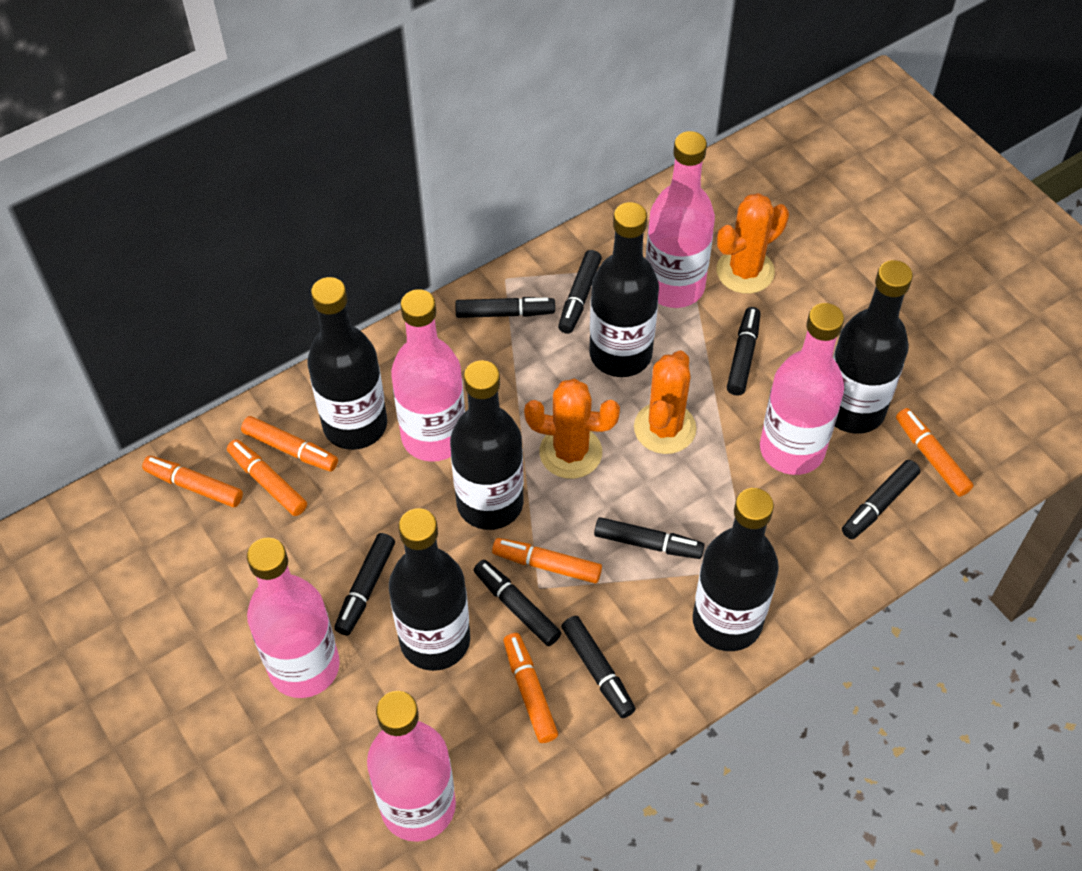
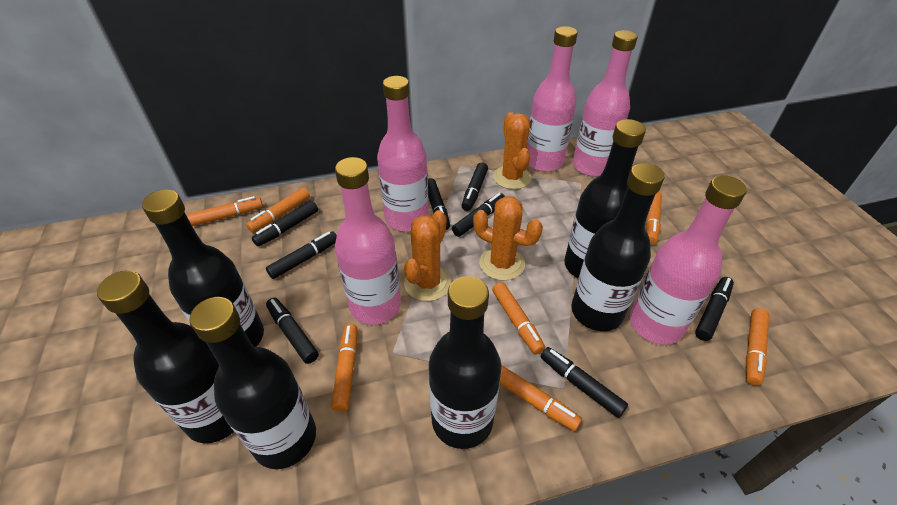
orange marker: [142,456,243,507] [227,439,307,516] [241,416,338,471] [492,538,602,583] [504,633,558,743] [896,408,974,497] = 6 -> [187,196,263,226] [246,188,310,233] [331,323,357,412] [492,282,545,354] [500,365,582,431] [645,192,662,244] [746,308,769,385] = 7

